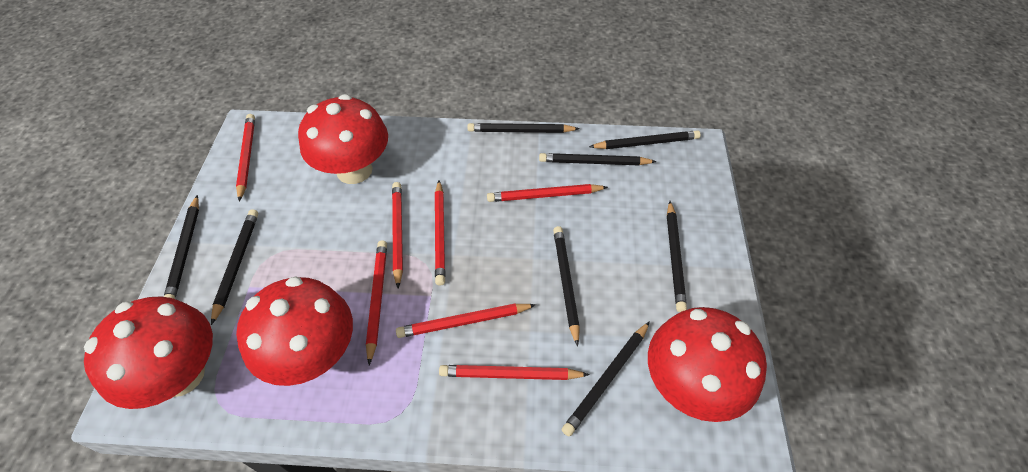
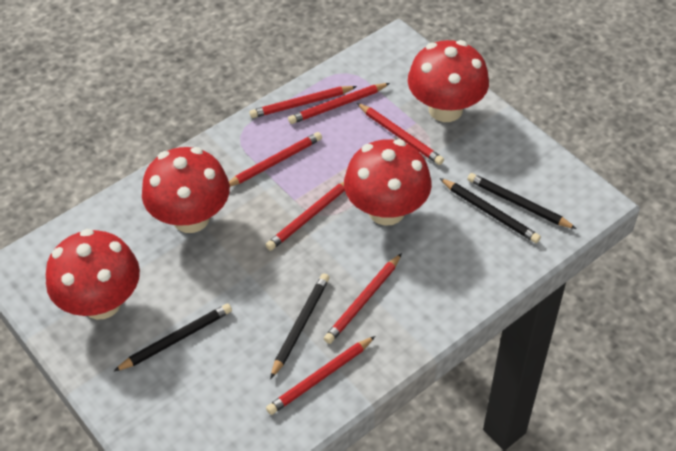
black pencil: [164,195,199,299] [211,209,258,325] [467,123,580,133] [539,153,657,165] [553,226,580,347] [562,321,650,436] [589,130,701,149] [667,201,687,312] = 8 -> [113,304,232,372] [270,273,330,379] [440,178,541,243] [468,173,577,229] = 4

